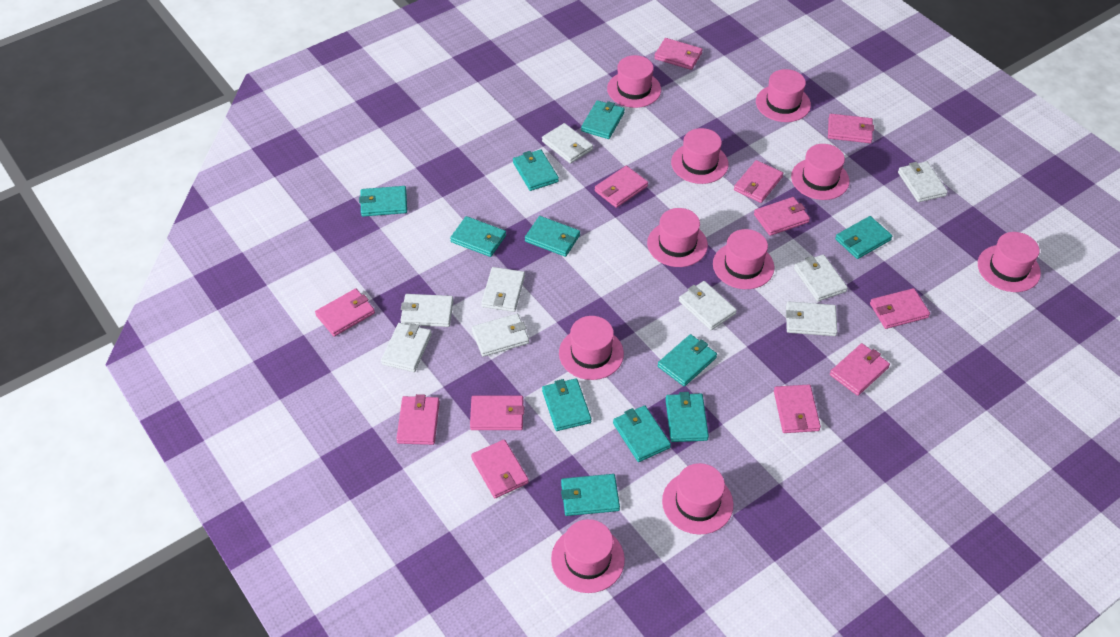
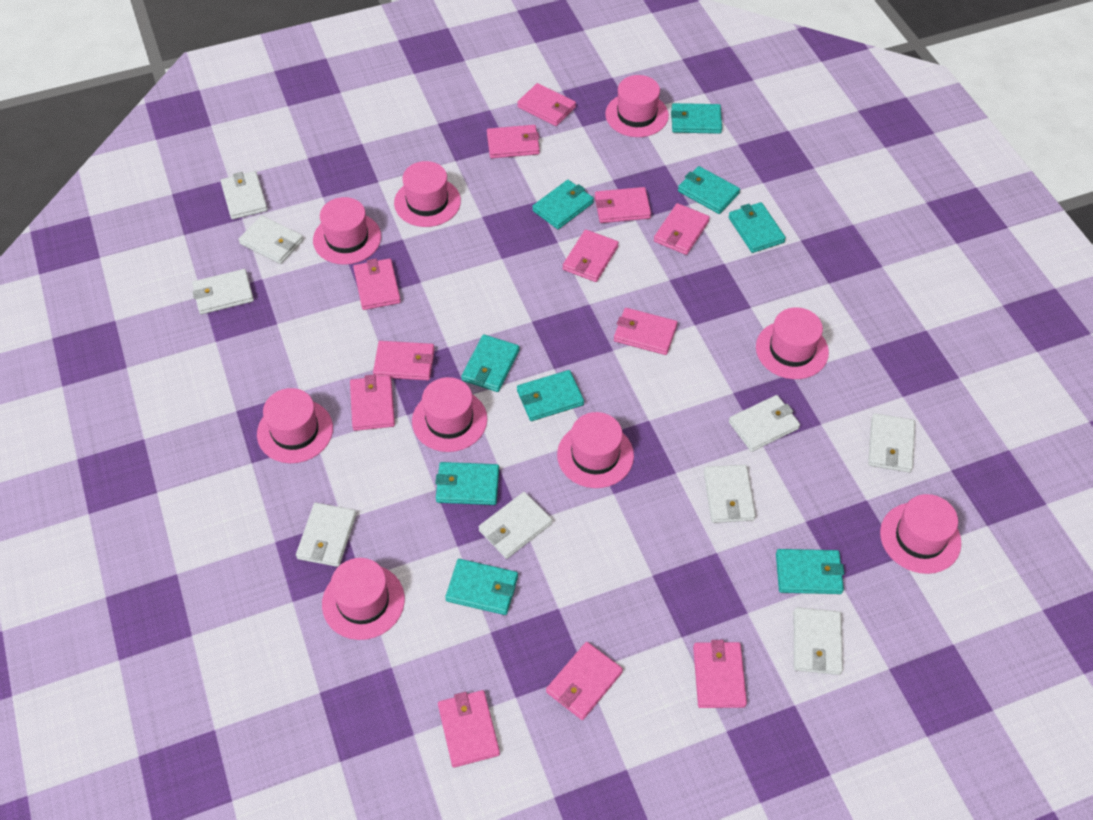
pink hat: [551,519,625,593] [559,316,624,380] [607,55,661,108] [647,208,708,267] [662,463,734,535] [671,128,729,184] [713,229,774,289] [756,69,811,122] [791,144,849,200] [978,232,1041,292] = 10 -> [257,388,333,463] [313,197,381,265] [322,558,405,640] [394,161,461,227] [412,377,487,452] [557,412,634,488] [605,75,669,137] [756,307,829,379] [880,494,961,574] = 9
turquoise wallet: [359,186,407,217] [450,216,506,257] [513,149,559,191] [525,216,580,257] [542,378,592,431] [561,474,620,516] [581,100,625,139] [613,405,671,462] [658,334,717,386] [666,392,709,442] [835,216,892,259] = 11 -> [435,462,499,505] [445,559,518,615] [461,334,520,392] [517,370,584,421] [532,180,594,229] [671,103,722,134] [678,166,740,214] [728,202,786,253] [776,549,844,594] = 9

